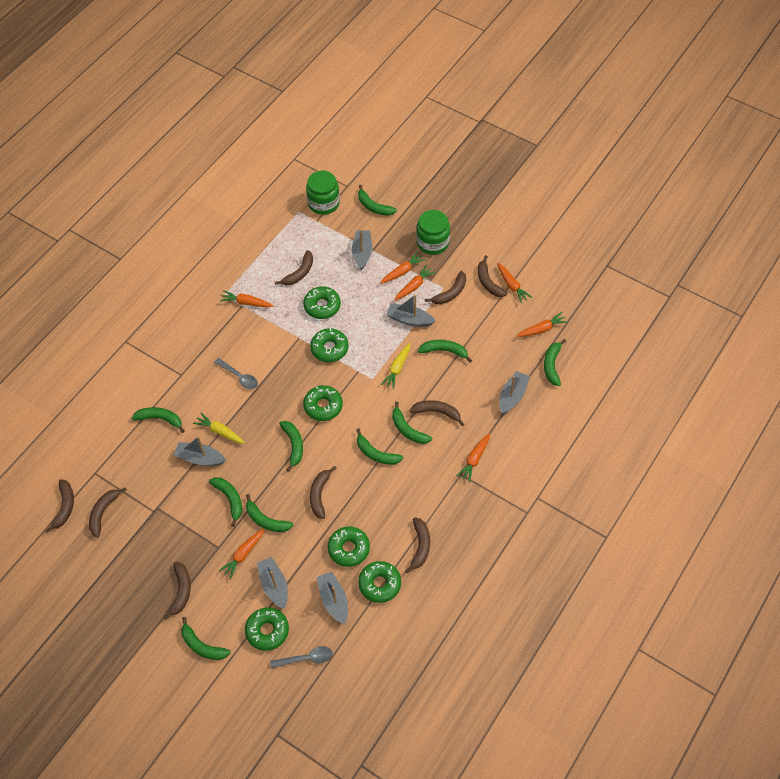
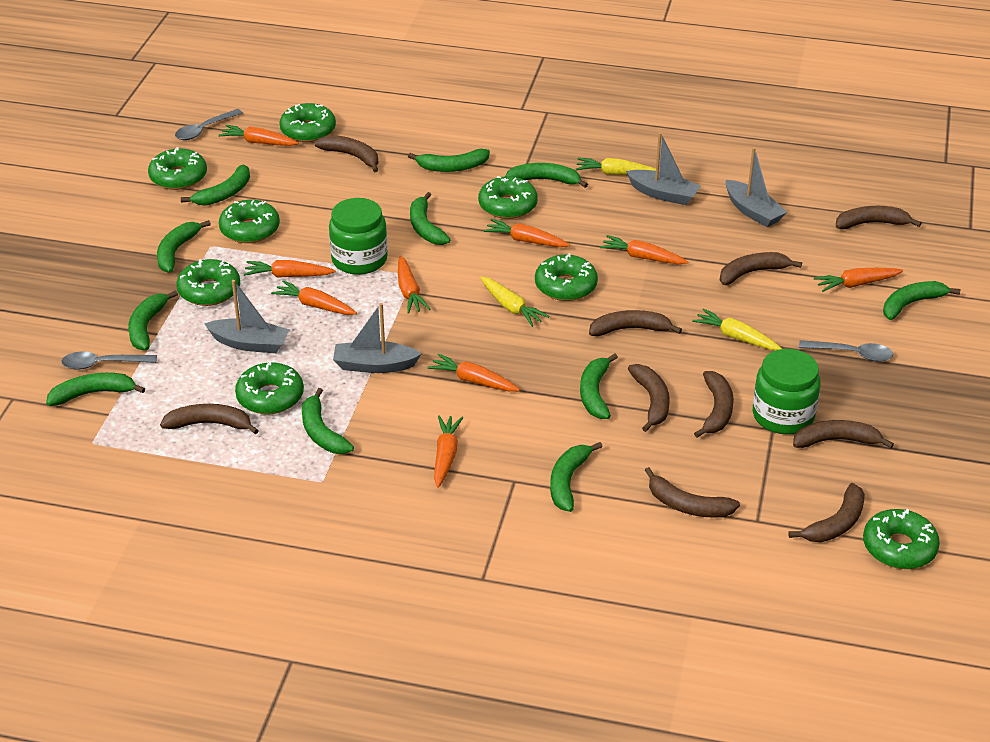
brown banana: [45,479,74,533] [89,487,127,538] [164,562,191,620] [275,250,313,285] [310,466,337,519] [405,517,430,573] [409,400,464,426] [425,271,466,304] [478,255,507,297] = 9 -> [160,404,259,434] [314,135,378,172] [589,310,682,336] [628,364,670,432] [645,467,740,518] [694,371,734,438] [720,252,802,285] [788,483,865,542] [793,420,894,448] [836,206,922,229] = 10
green banana: [132,407,184,433] [181,617,231,660] [209,477,242,527] [246,494,294,532] [279,421,303,472] [356,428,403,465] [358,185,397,216] [392,401,432,444] [418,340,472,362] [544,339,566,386] = 10 -> [46,373,145,406] [128,290,178,350] [157,220,211,272] [181,164,250,206] [302,388,354,454] [408,149,490,172] [410,192,451,245] [506,163,588,188] [550,442,603,512] [580,353,618,419] [883,281,960,320] = 11
green donut: [245,607,289,651] [303,286,341,319] [303,385,343,421] [310,328,349,362] [328,526,370,567] [358,561,401,603] = 6 -> [148,147,207,190] [176,259,240,306] [219,200,280,243] [235,361,304,414] [279,103,336,142] [478,176,538,219] [535,253,598,301] [863,509,940,569] = 8
grey boat: [174,436,226,466] [257,557,288,609] [317,571,348,624] [352,230,372,270] [386,295,435,327] [499,371,530,414] = 6 -> [205,280,289,353] [333,303,421,373] [626,132,701,205] [726,147,787,227] = 4
grey spoon: [214,358,258,389] [270,646,332,668] = 2 -> [61,351,157,370] [175,109,243,140] [799,340,894,362] = 3
orange carrot: [219,528,264,579] [220,290,273,308] [380,252,426,284] [394,265,436,301] [457,433,490,482] [497,263,532,303] [516,312,568,337] = 7 -> [219,125,299,146] [244,260,336,278] [271,280,357,315] [398,256,430,314] [427,353,520,391] [434,415,463,488] [483,219,570,247] [600,235,688,264] [814,268,903,292] = 9
yellow carrot: [193,413,245,444] [381,343,410,389] = 2 -> [480,276,550,327] [576,158,656,175] [692,308,782,350] = 3

